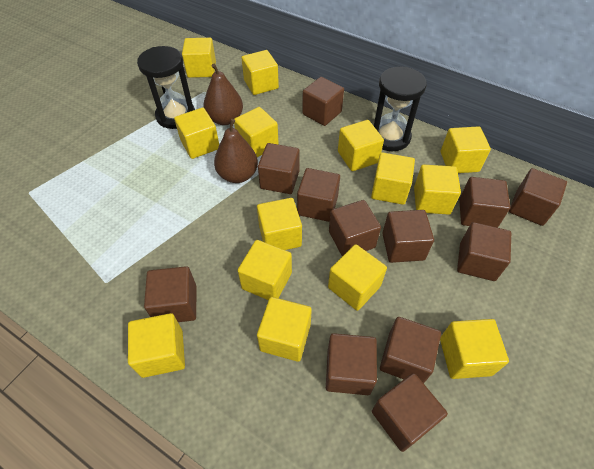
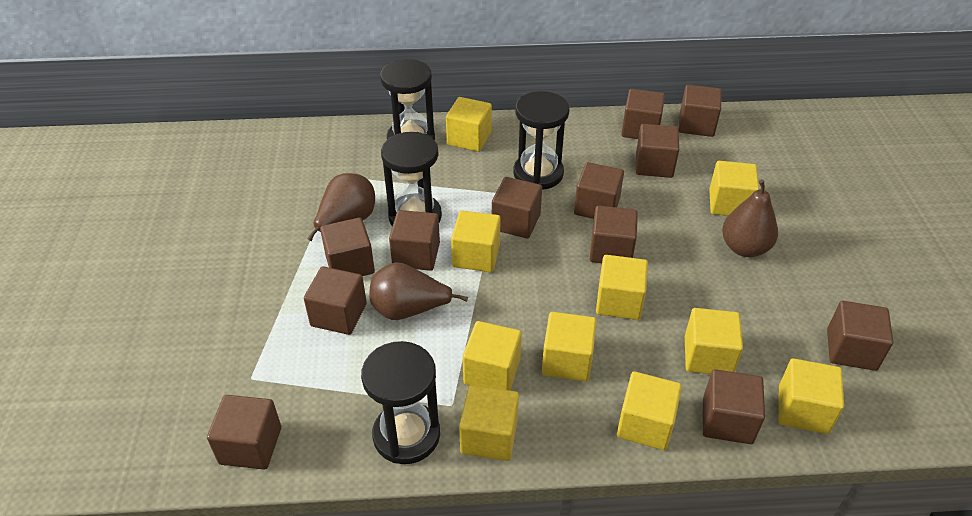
black hourglass: [137,46,195,129] [373,67,427,151] = 2 -> [361,341,440,464] [380,59,435,140] [381,132,442,226] [513,91,569,190] = 4
brown pear: [203,64,243,125] [214,119,258,183] = 2 -> [307,173,375,241] [369,262,468,320] [722,179,778,257] = 3
yellow cube: [128,313,185,378] [174,108,219,159] [182,38,216,78] [234,107,279,157] [238,240,292,300] [241,50,279,95] [257,198,302,250] [257,297,312,362] [328,244,387,311] [338,120,384,171] [371,153,415,205] [414,165,461,215] [440,319,509,379] [441,126,491,173] = 14 -> [446,97,492,152] [451,210,501,272] [459,385,519,461] [463,321,522,391] [542,312,597,382] [596,255,648,320] [617,371,682,450] [685,308,743,374] [709,161,759,216] [779,358,844,434] = 10

